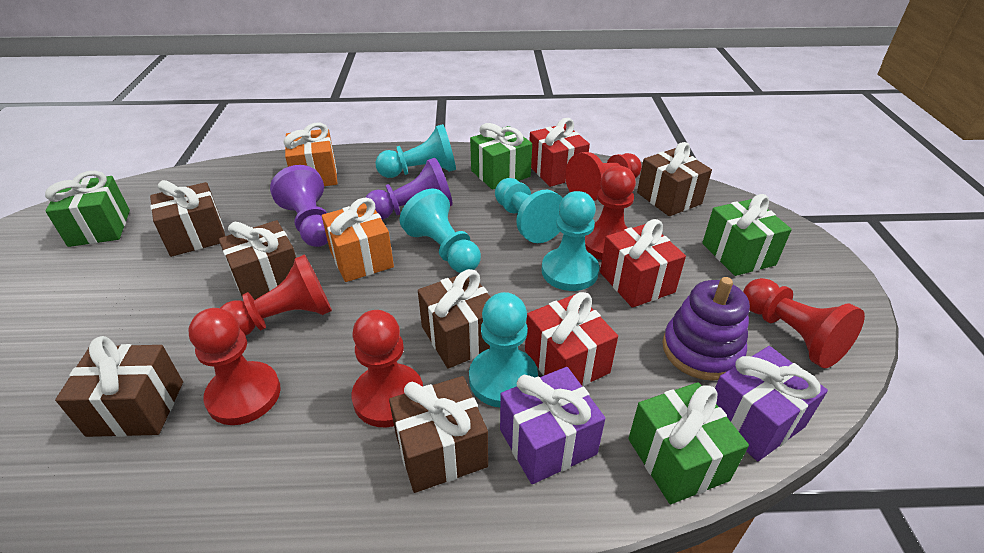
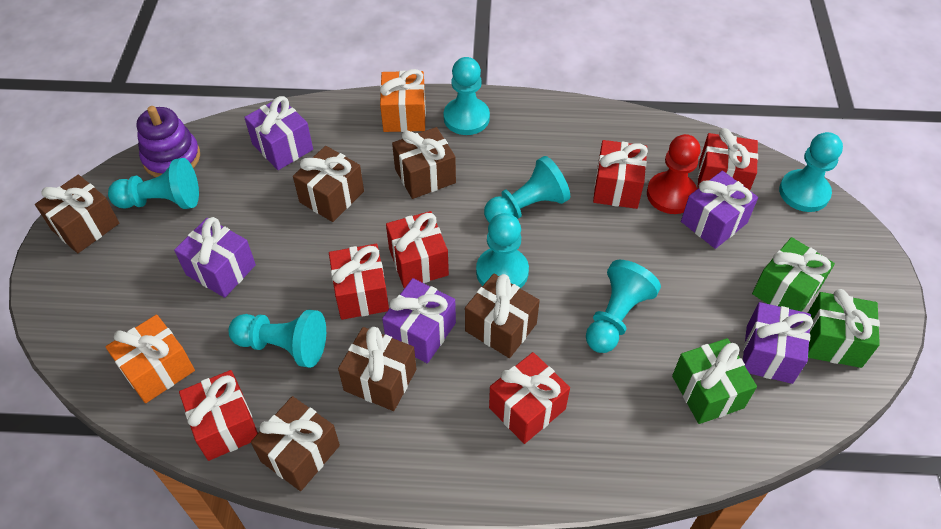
green gift: [45,171,130,247] [470,123,532,190] [628,382,749,504] [702,194,792,276] = 4 -> [672,338,757,424] [752,237,835,312] [808,289,880,368] = 3
purple gift: [500,367,605,484] [715,346,828,461] = 2 -> [174,217,256,298] [244,96,313,170] [382,278,456,363] [681,171,758,249] [743,302,813,384] = 5
purple pawn: [270,165,328,247] [366,158,453,220] = 2 -> none = 0
red gift: [525,292,618,386] [529,118,590,187] [600,219,686,308] = 3 -> [179,370,258,461] [329,244,389,320] [386,211,449,288] [489,352,570,444] [593,140,648,209] [697,128,758,190] = 6
red pawn: [188,308,281,425] [220,254,332,336] [352,310,423,427] [565,152,642,201] [585,166,636,260] [743,278,865,368] = 6 -> [647,134,701,214] = 1
turquoise pawn: [375,124,456,178] [400,189,481,273] [469,292,538,407] [495,178,562,243] [542,191,599,291] = 5 -> [108,158,199,209] [229,310,326,368] [444,57,490,135] [476,213,529,288] [484,156,570,223] [586,260,661,353] [779,132,843,212] = 7

